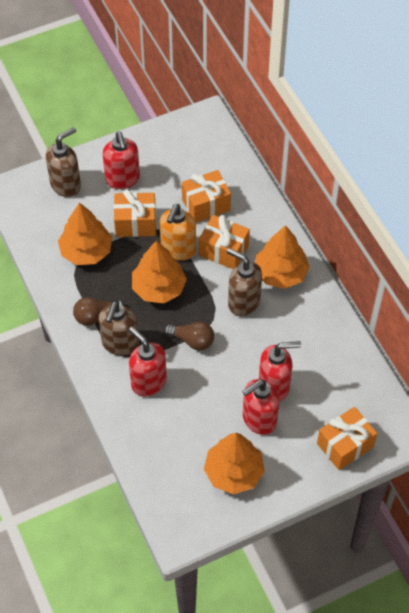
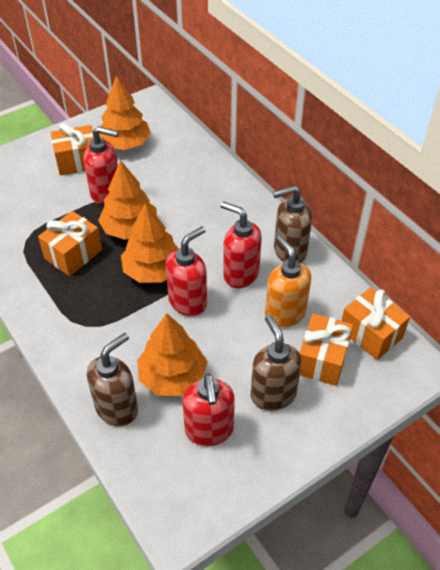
brown light bulb: [73,297,125,326] [164,322,214,351] = 2 -> none = 0

